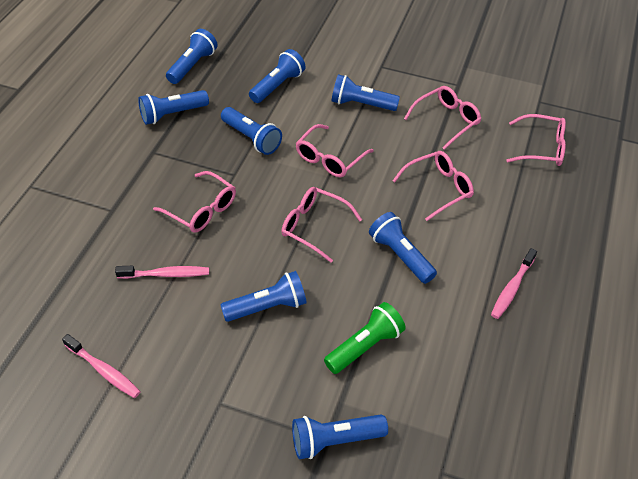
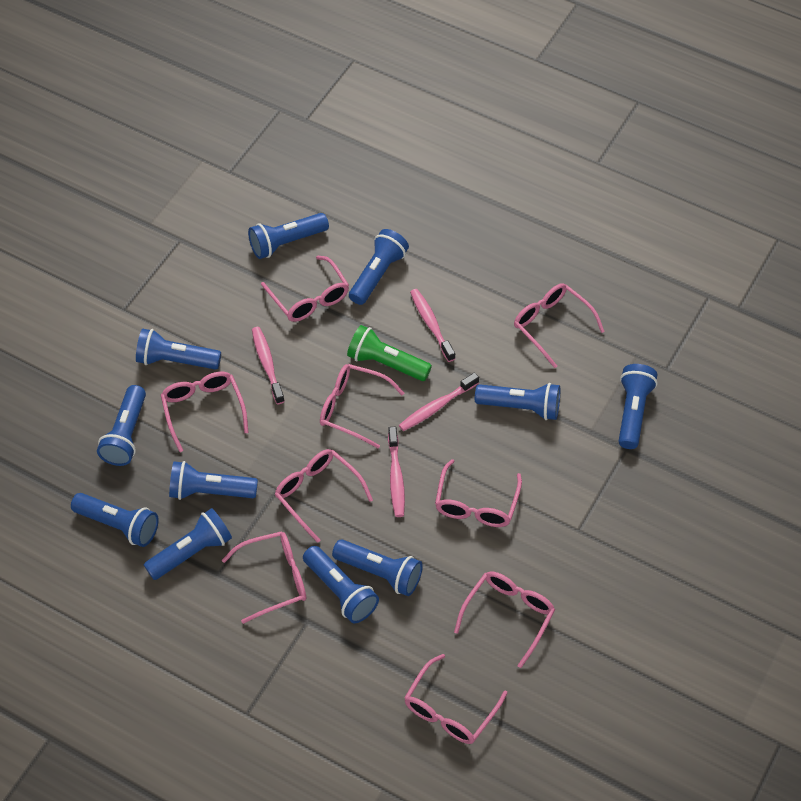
blue flashlight: [138,90,209,125] [166,29,218,84] [221,107,282,155] [221,271,307,322] [249,49,305,103] [292,414,388,459] [331,74,400,111] [369,212,437,284] = 8 -> [71,493,159,547] [97,385,146,466] [136,329,221,370] [144,508,232,580] [169,461,258,500] [248,213,329,259] [303,546,379,623] [332,539,423,596] [349,229,409,305] [475,383,560,420] [619,364,658,449] = 11
pink glasses: [153,171,236,232] [281,187,362,263] [296,124,373,177] [393,151,474,221] [404,86,481,150] [506,114,566,166] = 6 -> [161,372,249,452] [222,531,306,624] [261,256,349,322] [275,449,373,543] [320,364,404,448] [404,654,508,744] [435,459,522,527] [454,571,555,668] [514,283,605,368] = 9
pink toothbrush: [62,334,141,398] [115,266,209,279] [491,248,537,319] = 3 -> [252,327,285,404] [388,427,405,517] [399,372,479,431] [410,289,456,362] = 4

